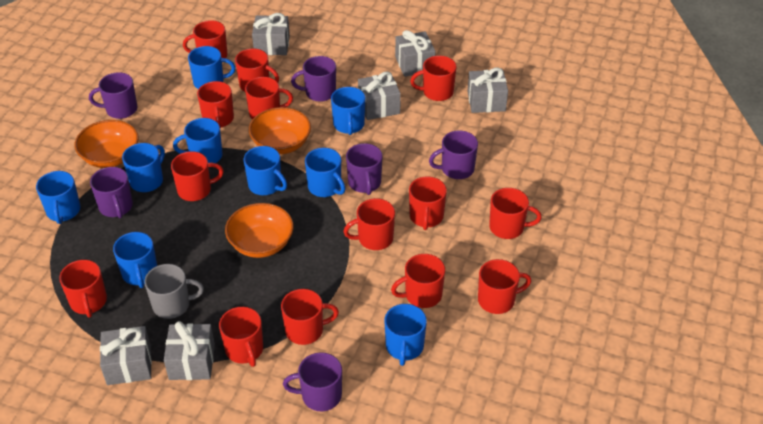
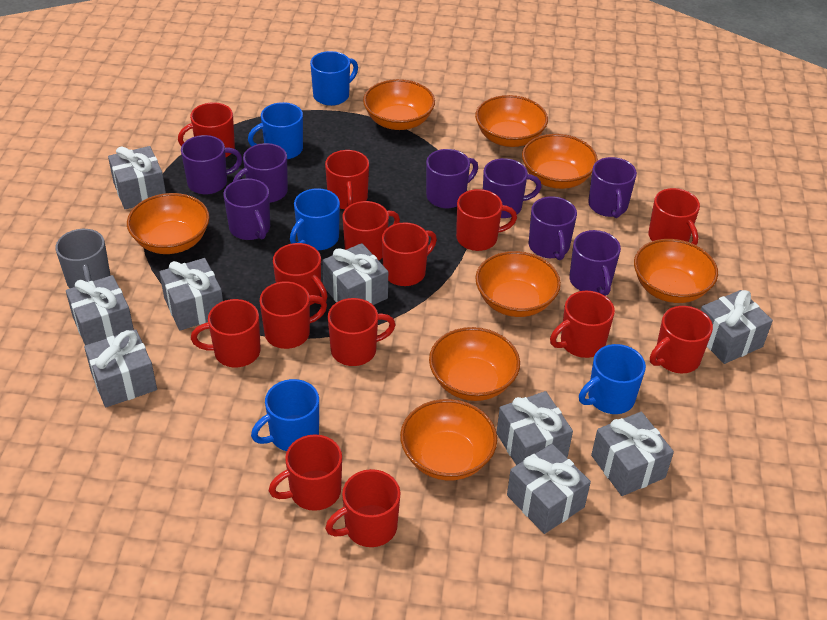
blue mug: [36,171,80,224] [113,232,157,288] [122,143,165,192] [173,118,222,163] [188,46,236,89] [244,146,287,195] [305,148,345,197] [331,87,365,135] [384,304,427,366] = 9 -> [248,102,303,159] [251,379,319,451] [290,188,340,250] [310,51,358,106] [579,344,646,414] = 5
grey gift: [100,326,152,385] [164,321,215,380] [252,13,290,55] [358,71,401,120] [395,30,435,77] [467,67,508,113] = 6 -> [66,275,134,345] [84,329,157,407] [108,146,166,209] [159,258,223,331] [322,243,388,305] [497,391,573,465] [507,444,591,534] [591,412,674,496] [701,290,773,364] = 9
orange bowl: [75,120,139,168] [225,203,294,258] [249,107,311,154] = 3 -> [127,193,209,254] [363,79,435,130] [400,399,497,481] [429,327,520,401] [475,95,548,147] [475,251,561,317] [522,134,598,189] [634,239,718,303] = 8
purple mug: [89,72,137,119] [90,167,133,218] [283,352,342,411] [291,56,336,102] [346,143,382,195] [429,130,478,179] = 6 -> [181,135,242,195] [223,178,270,240] [233,143,288,203] [426,149,478,208] [483,158,542,218] [528,196,577,260] [569,230,621,296] [588,157,637,218] = 8

